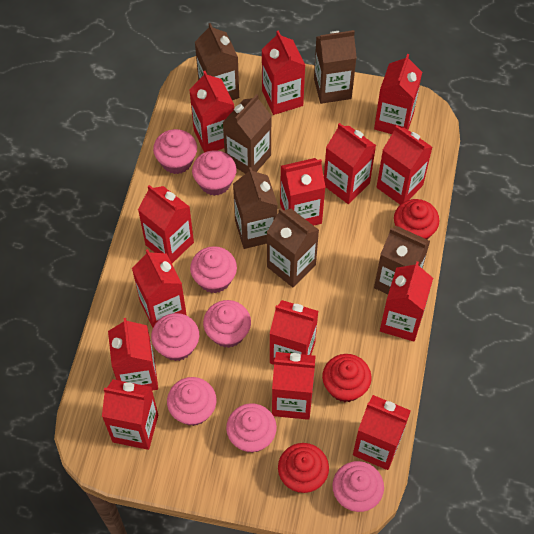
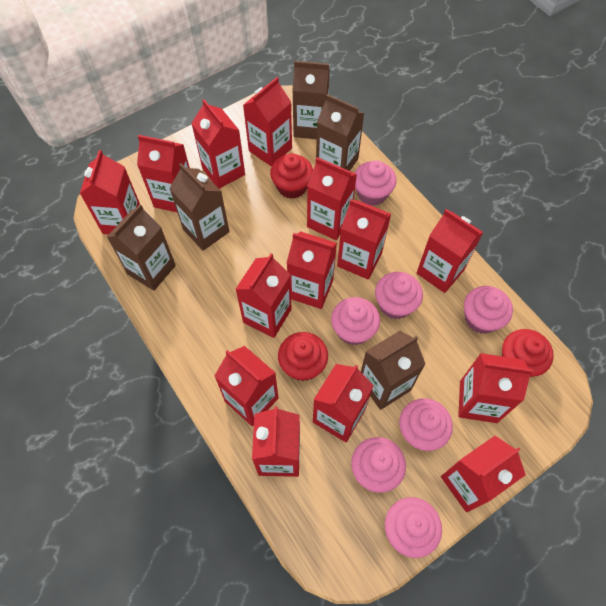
brown carton: [195,23,239,100] [222,94,272,174] [233,167,278,249] [267,208,319,287] [314,30,357,104] [374,226,430,294] = 6 -> [107,204,176,291] [169,163,230,251] [292,61,330,139] [316,94,364,171] [361,331,425,410] = 5
pink cupcake: [151,313,199,361] [153,129,197,174] [167,377,217,426] [190,246,237,293] [192,150,236,196] [203,300,251,348] [226,403,277,453] [332,461,384,512] = 8 -> [331,297,380,345] [351,437,406,493] [355,160,397,206] [375,272,423,319] [385,497,442,558] [399,398,453,451] [464,286,513,334] = 7

